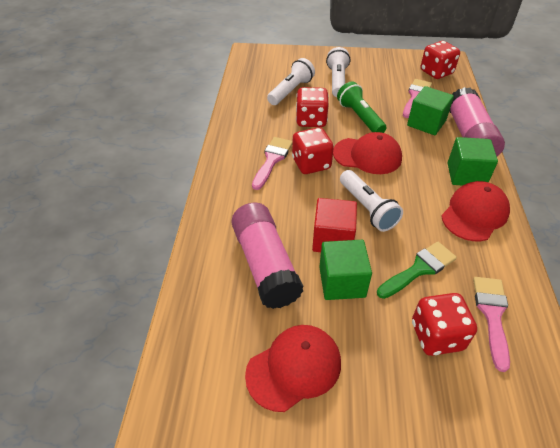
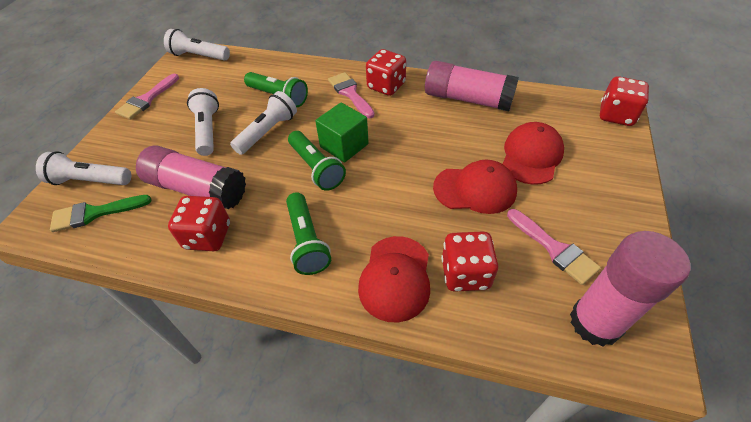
green cube: [319,240,372,300] [407,86,454,135] [447,137,498,186] = 3 -> [315,103,369,162] = 1
green flashlight: [337,81,386,133] = 1 -> [244,72,308,107] [286,192,331,275] [288,131,346,191] = 3
pink glue stick: [231,202,303,309] [449,87,505,156] = 2 -> [136,145,246,209] [425,61,519,111] [570,231,690,347] = 3
red cube: [312,198,357,252] = 1 -> none = 0
white flashlight: [267,58,315,105] [326,47,350,97] [340,170,403,232] = 3 -> [36,151,131,185] [164,29,230,61] [187,88,219,156] [230,91,297,155] = 4

